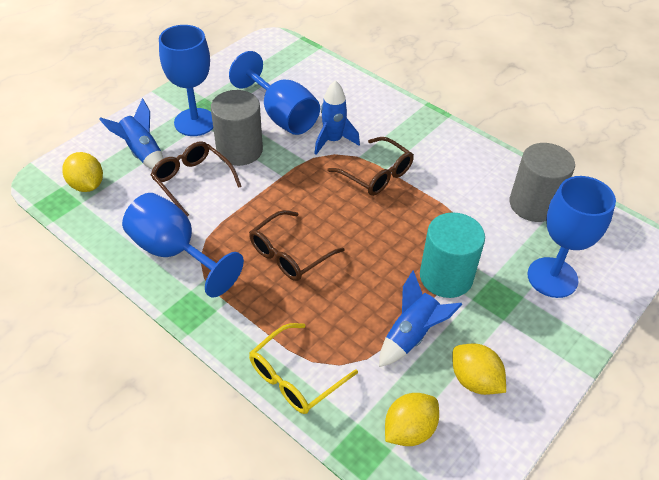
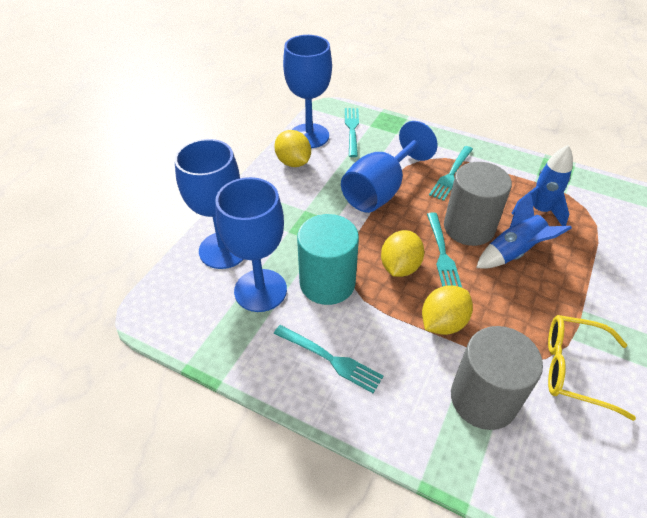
blue rocket: [99,98,164,170] [314,80,360,155] [379,270,463,367] = 3 -> [476,192,572,269] [512,145,573,226] = 2
brown glasses: [151,141,242,217] [249,210,344,281] [327,137,414,196] = 3 -> none = 0
turquoise fork: none = 0 -> [274,325,383,393] [345,108,359,157] [427,212,462,288] [429,146,473,201] = 4

